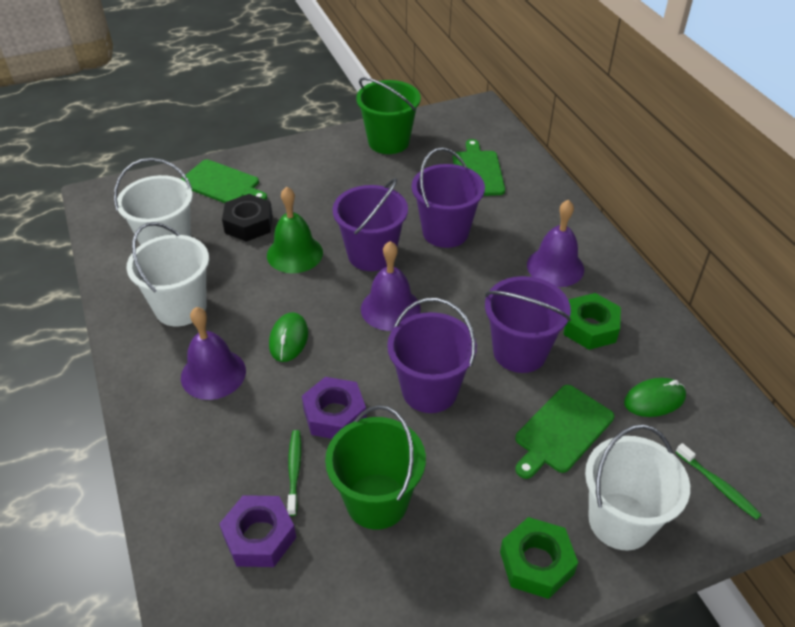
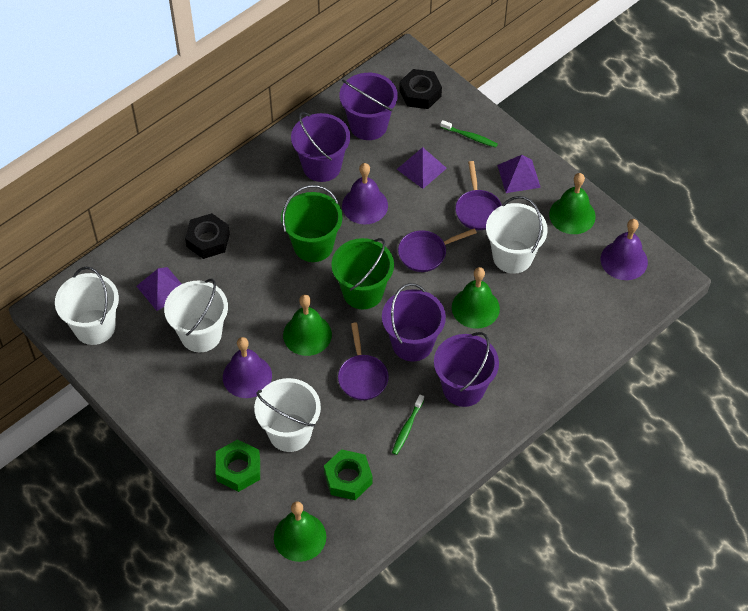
black nut: [222,194,273,242] = 1 -> [185,213,230,259] [399,69,442,109] = 2
green bell: [267,187,323,273] = 1 -> [274,501,326,562] [283,295,332,356] [452,267,500,329] [549,173,596,234] = 4
green cutting board: [181,159,267,203] [453,139,505,196] [515,385,614,479] = 3 -> none = 0
green mouse: [269,312,308,362] [624,378,686,417] = 2 -> none = 0
purple nut: [219,495,296,567] [302,377,366,439] = 2 -> none = 0
purple pan: none = 0 -> [338,323,389,400] [398,228,477,272] [455,161,502,230] = 3
purple pyramid: none = 0 -> [136,267,181,311] [397,147,447,189] [497,155,541,193] = 3
white bucket: [114,158,193,245] [127,222,209,326] [585,424,690,550] = 3 -> [55,266,119,345] [164,279,228,353] [254,378,321,452] [486,196,548,274] = 4

